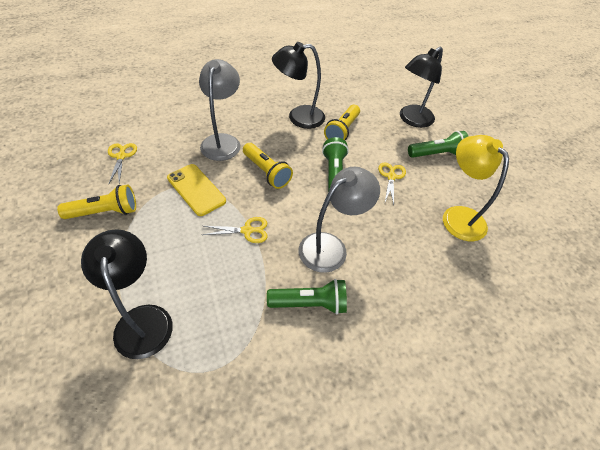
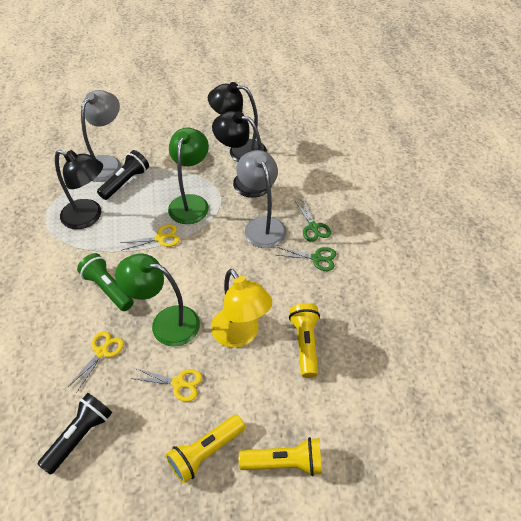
black flashlight: none = 0 -> [38,393,112,475] [97,150,149,200] = 2
green flashlight: [267,279,347,314] [322,137,349,192] [408,131,469,158] = 3 -> [77,253,134,311] = 1
green lamp: none = 0 -> [115,254,200,347] [168,128,209,224] = 2
green scissors: none = 0 -> [277,247,336,271] [295,198,331,242] = 2
yellow phone: [167,164,226,216] = 1 -> none = 0

